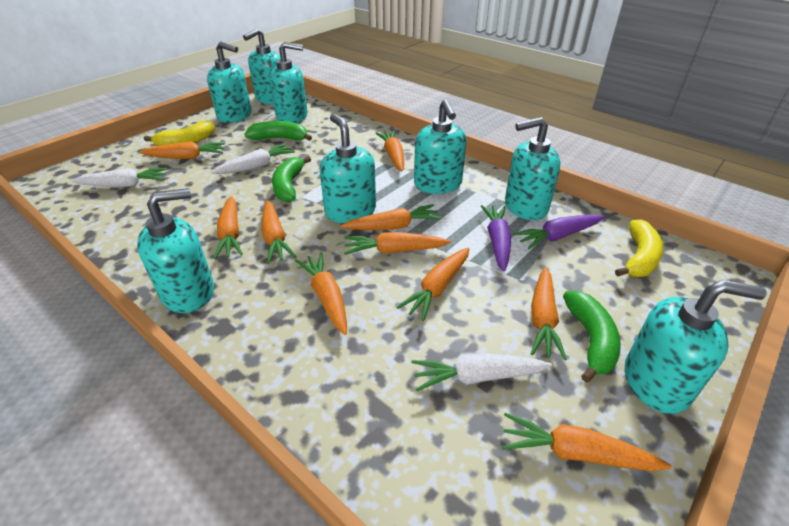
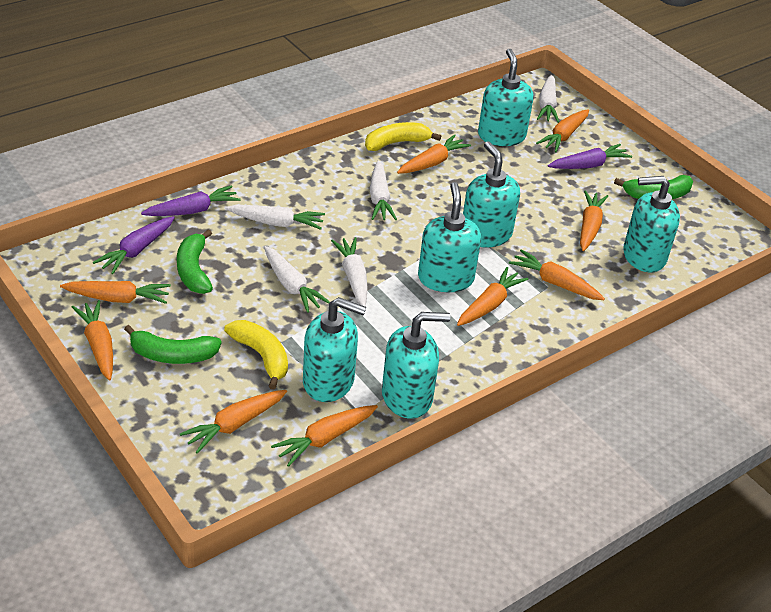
orange carrot: [140,141,225,159] [213,196,243,259] [261,200,296,264] [295,252,347,335] [341,204,442,230] [344,232,451,255] [376,131,404,171] [397,248,469,321] [502,413,672,471] [531,267,567,360] = 10 -> [60,281,171,304] [72,300,113,380] [180,390,287,453] [271,405,378,467] [397,134,471,174] [457,267,528,326] [509,249,605,300] [536,109,589,152] [580,190,608,251] = 9
purple carrot: [481,205,511,272] [513,214,604,250] = 2 -> [93,216,175,274] [141,185,240,216] [548,144,632,169] = 3
turquoise soap dispenser: [137,188,214,313] [207,42,252,123] [243,28,281,104] [269,42,308,123] [320,114,376,223] [414,99,467,194] [505,117,560,220] [625,280,767,414] = 8 -> [303,297,366,402] [382,312,450,418] [418,182,481,292] [463,141,520,247] [478,49,534,146] [623,176,680,273] = 6
white carrot: [71,168,167,187] [211,143,295,174] [411,353,552,391] = 3 -> [225,205,325,230] [264,246,330,313] [331,237,367,306] [369,161,397,220] [537,75,559,123] = 5

